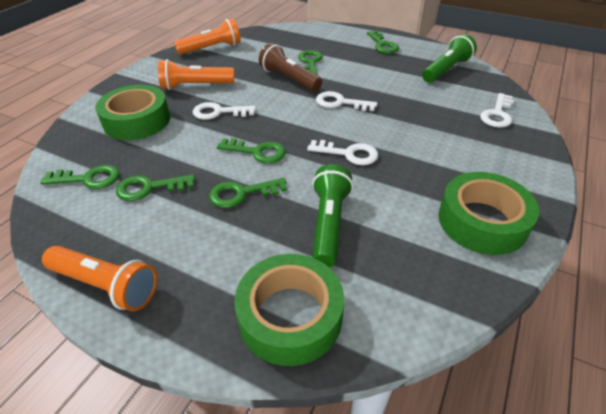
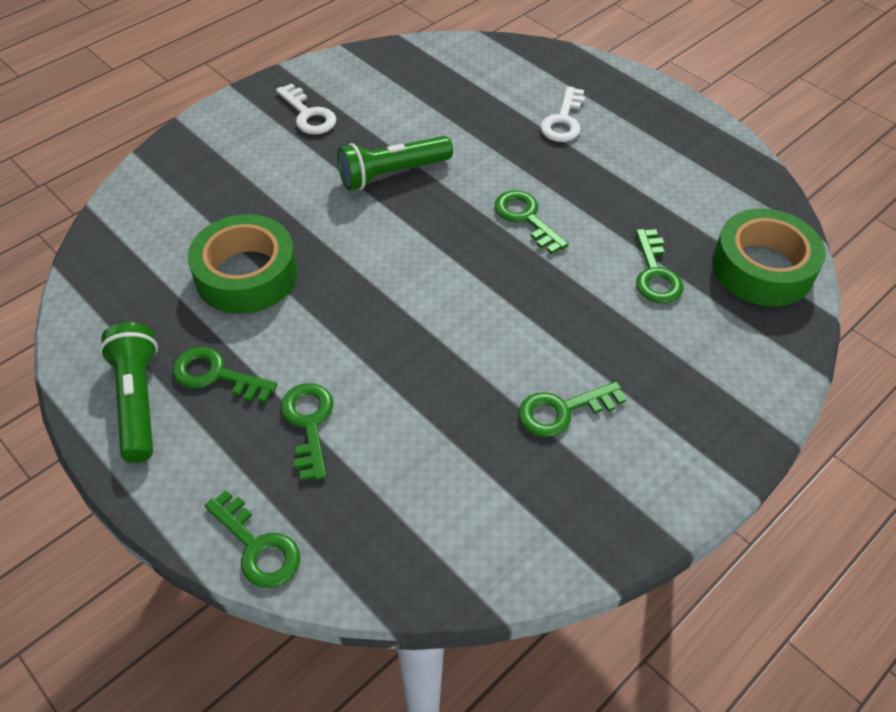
brown flashlight: [259,43,322,92] = 1 -> none = 0
green tape: [95,85,170,140] [234,254,344,366] [438,172,539,255] = 3 -> [188,214,298,314] [712,208,826,306] = 2
orange flashlight: [42,246,158,311] [158,59,234,90] [174,18,241,55] = 3 -> none = 0
white key: [193,102,256,120] [307,140,378,165] [316,91,377,111] [480,93,514,128] = 4 -> [276,83,336,134] [540,86,585,142] = 2

